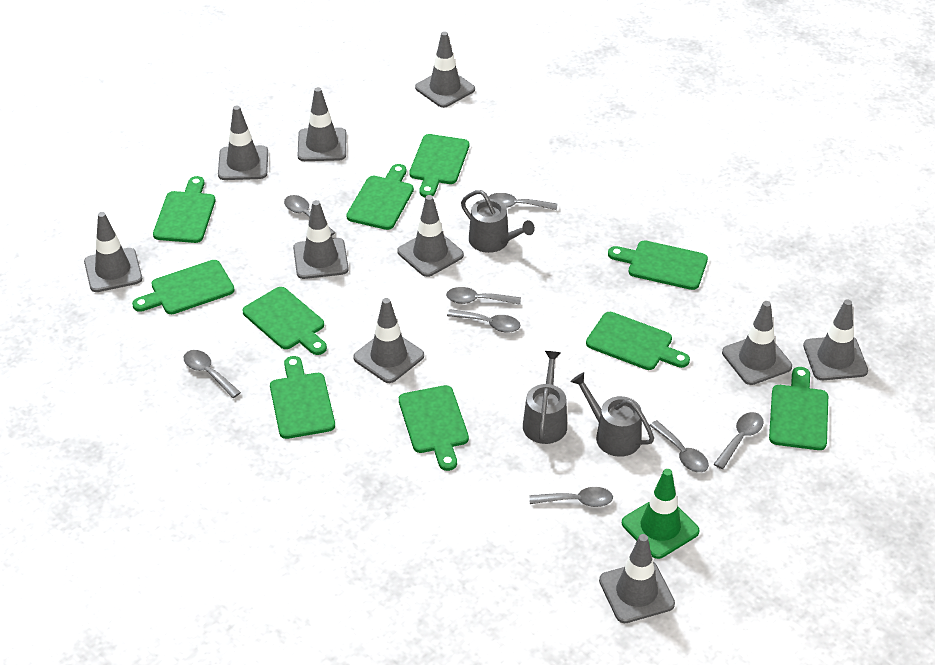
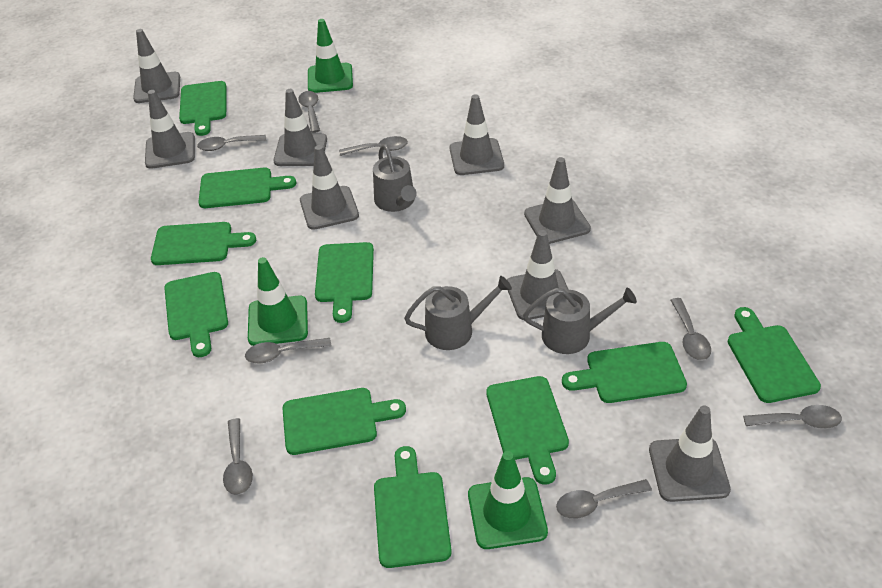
green traffic cone: [622,469,700,559] = 1 -> [248,257,308,346] [308,19,353,93] [468,451,548,549] = 3
grey traffic cone: [84,212,142,292] [218,105,268,180] [293,200,349,279] [298,87,346,161] [353,298,424,383] [397,195,464,277] [415,31,475,108] [599,534,675,623] [722,301,792,385] [803,299,868,380] = 10 -> [133,29,180,103] [145,90,195,169] [273,89,327,166] [300,145,359,230] [450,94,504,175] [507,230,569,320] [524,157,591,244] [649,406,731,502] = 8

